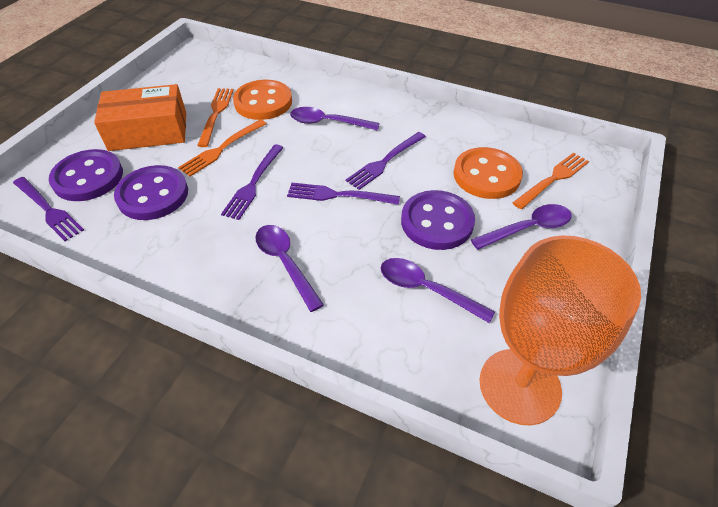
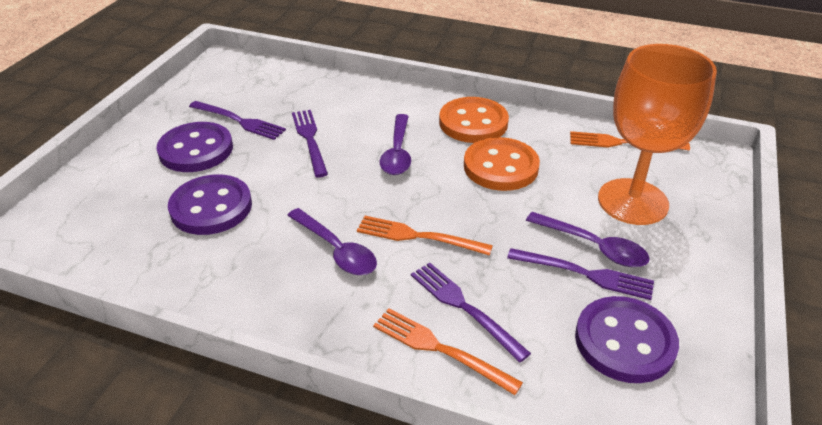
orange box: [94,84,186,151] = 1 -> none = 0
purple spoon: [255,225,324,312] [290,107,380,131] [381,258,495,323] [471,204,571,250] = 4 -> [287,208,377,275] [380,114,411,175] [526,212,650,267] = 3

